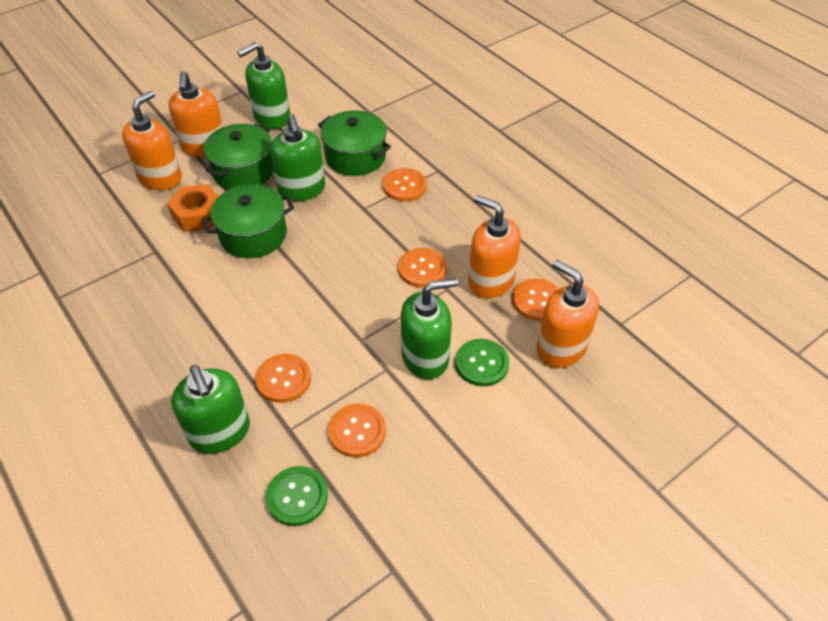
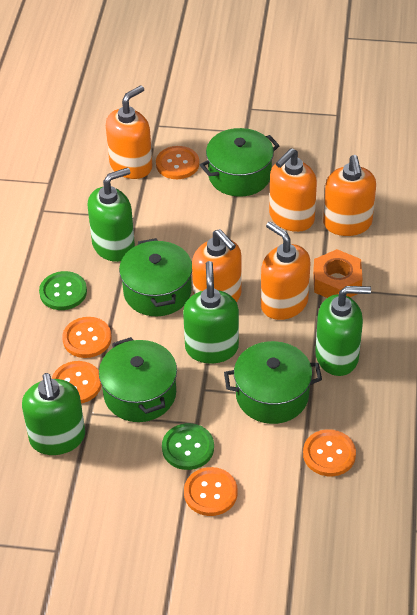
green pot: [202,184,294,258] [204,124,274,189] [318,110,391,176] = 3 -> [99,337,177,422] [119,238,192,316] [200,128,280,197] [224,341,322,424] = 4
orange soap dispenser: [122,91,182,190] [168,71,223,157] [468,195,521,298] [536,260,599,368] = 4 -> [106,85,152,179] [192,229,241,302] [261,221,311,320] [269,148,317,232] [323,155,376,236] = 5

